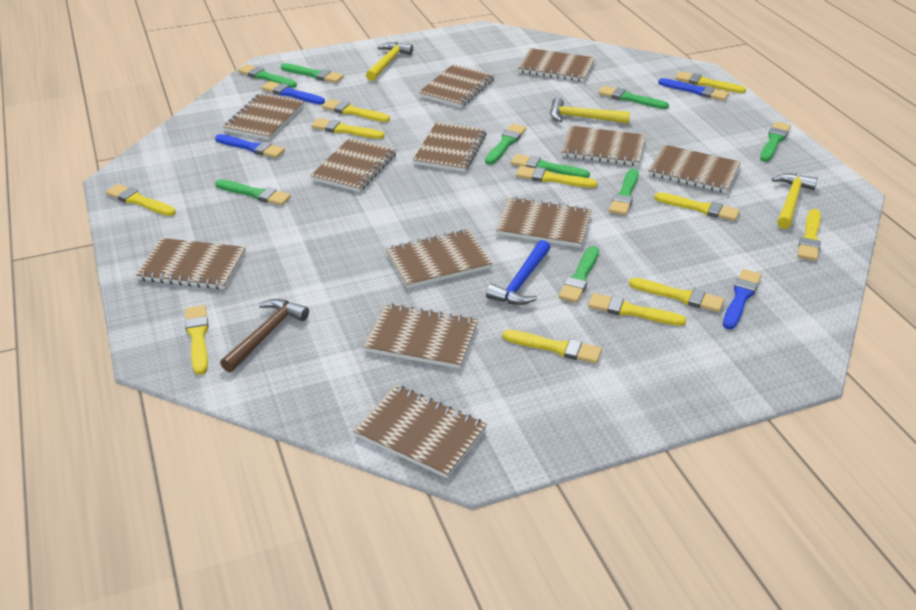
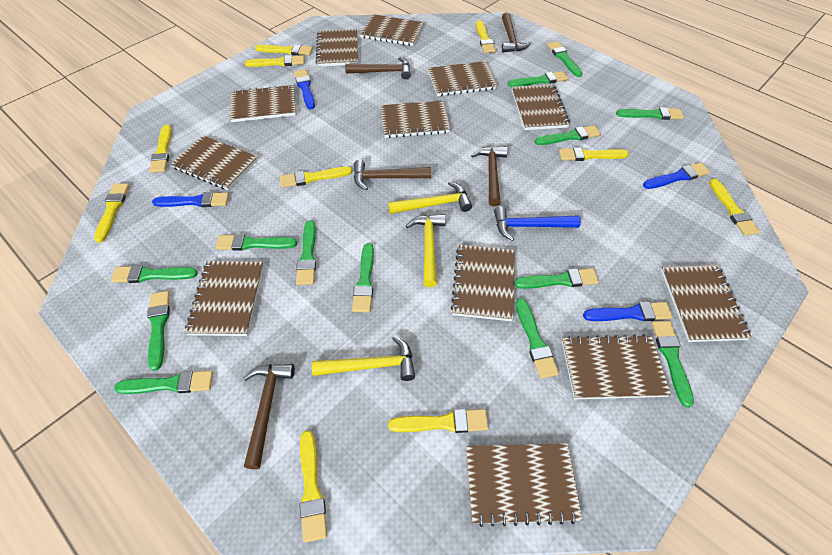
brown hammer: [220,299,309,372] = 1 -> [243,364,295,469] [345,57,411,79] [354,160,431,191] [471,146,508,206] [502,13,531,52] = 5
green brush: [215,179,291,206] [238,64,297,88] [281,63,344,83] [485,124,526,165] [511,154,590,178] [559,246,599,303] [598,86,669,109] [609,168,639,215] [760,122,791,162] = 9 -> [111,265,198,283] [114,371,213,394] [147,291,170,371] [216,234,297,251] [296,220,316,285] [352,243,374,313] [508,71,568,87] [514,268,599,289] [516,298,559,379] [535,125,601,145] [547,41,583,77] [616,107,684,120] [652,321,694,408] = 13
yellow brush: [106,184,176,216] [185,305,209,375] [311,118,384,139] [322,99,390,122] [502,330,602,364] [516,166,597,188] [588,293,686,326] [629,278,724,312] [654,192,740,221] [675,71,746,93] [797,209,821,261] = 11 -> [94,183,129,243] [149,125,172,173] [245,55,305,67] [255,44,313,55] [280,167,352,188] [300,430,327,543] [388,409,488,433] [476,20,496,53] [559,147,629,161] [709,179,760,236] = 10

